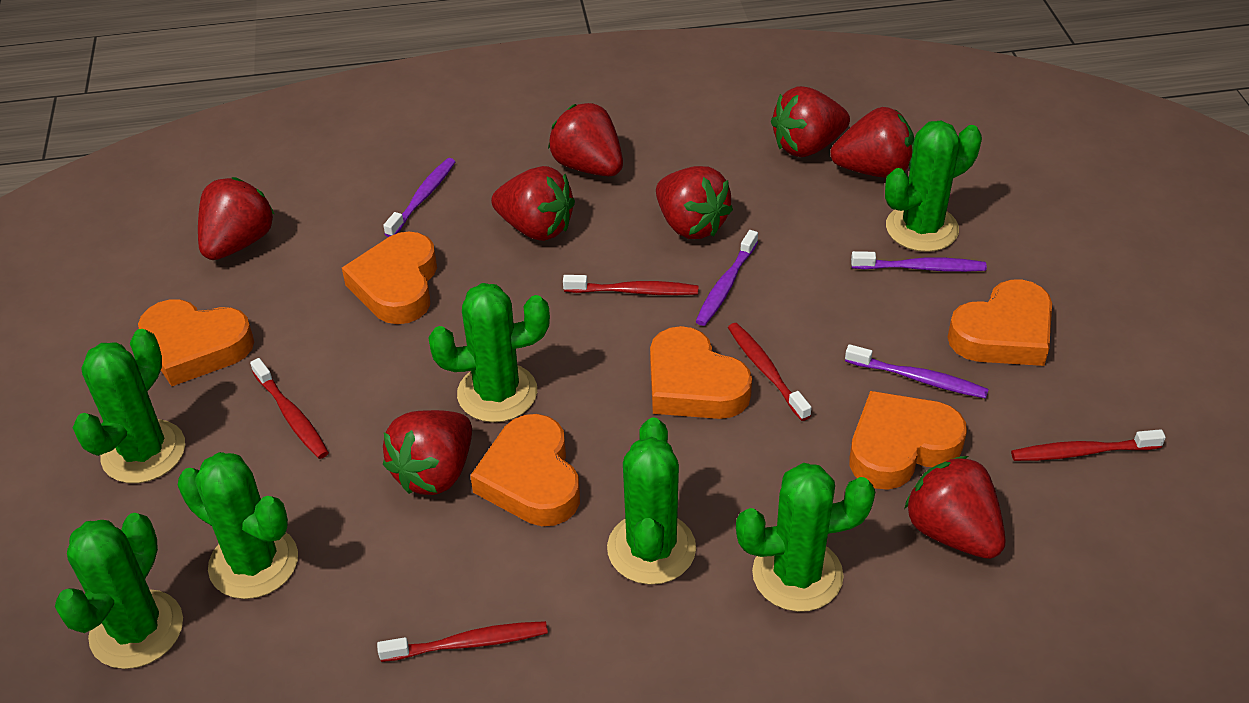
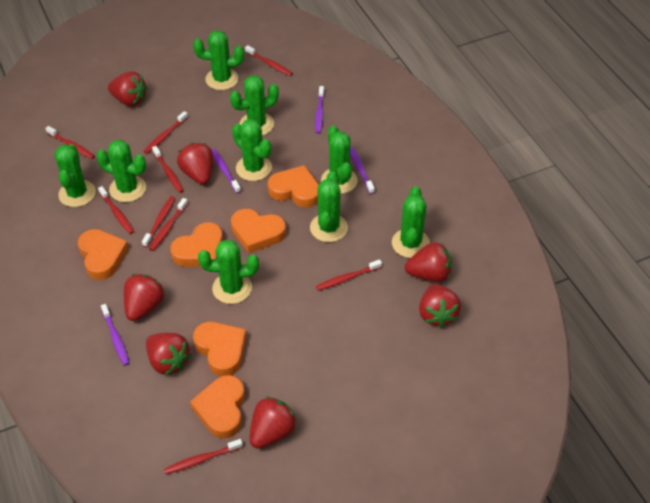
green cactus: [55,513,183,669] [73,329,185,483] [178,452,298,599] [428,283,550,422] [607,418,696,585] [736,463,875,612] [885,121,982,252] = 7 -> [54,144,96,207] [96,140,146,202] [193,30,244,90] [198,239,259,304] [230,75,279,136] [232,119,272,181] [310,171,348,242] [321,125,358,194] [392,186,430,258] = 9
red strawberry: [198,177,275,260] [383,410,472,495] [491,166,575,241] [548,103,623,176] [656,166,733,239] [771,86,850,157] [830,107,914,178] [904,456,1006,559] = 8 -> [108,71,147,107] [124,274,165,321] [146,333,191,375] [177,143,214,185] [250,396,297,449] [405,242,452,282] [419,284,461,328] = 7
red toothbrush: [250,358,329,459] [377,621,548,662] [563,275,698,295] [728,323,812,421] [1011,429,1166,461] = 5 -> [45,126,95,159] [98,186,134,234] [142,196,175,247] [144,111,188,154] [149,198,188,251] [152,146,184,193] [164,439,243,474] [245,45,293,76] [316,259,382,291] = 9

